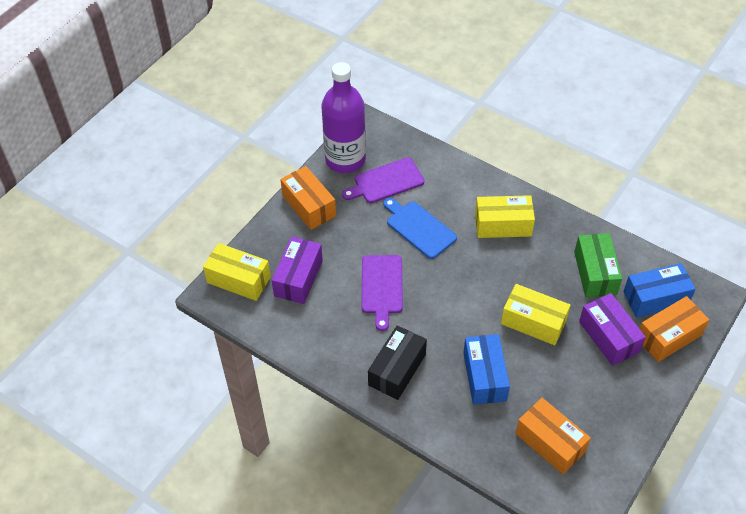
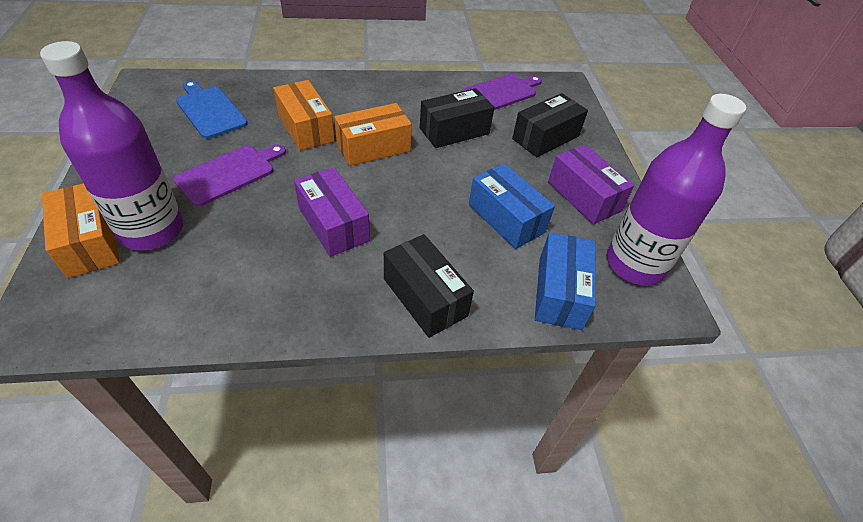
black box: [368,325,427,400] = 1 -> [384,234,474,338] [420,88,494,148] [512,93,588,157] = 3
green box: [574,233,622,297] = 1 -> none = 0
purple bottle: [321,62,366,173] = 1 -> [40,41,183,251] [606,94,746,286] = 2
yellow box: [203,243,271,301] [475,195,535,238] [501,284,570,345] = 3 -> none = 0

